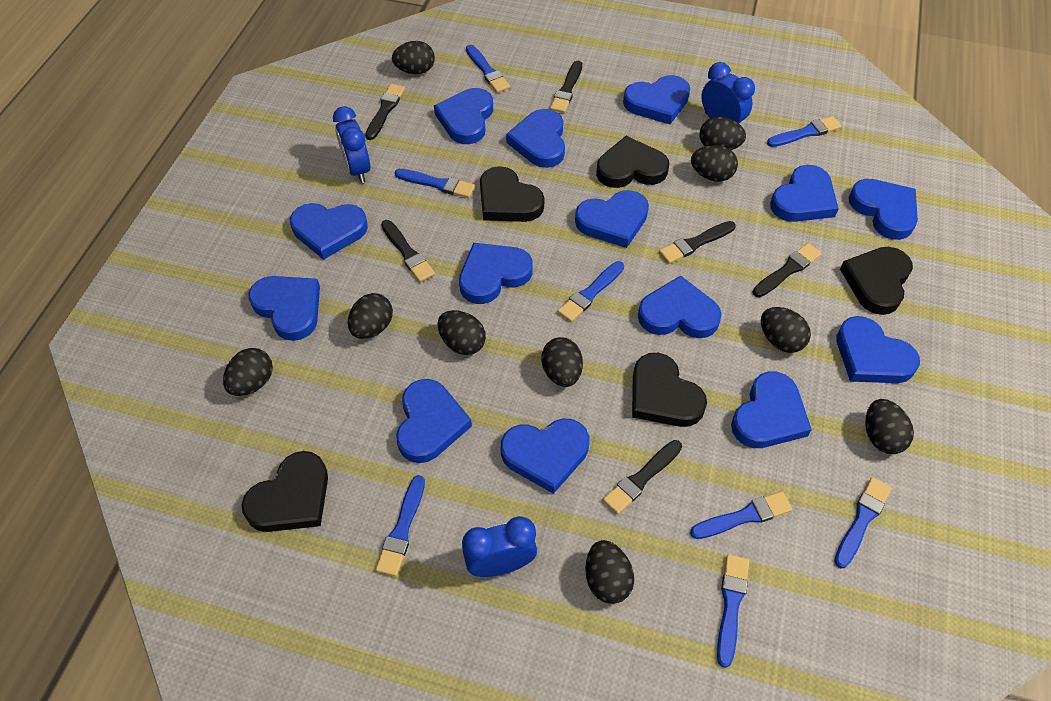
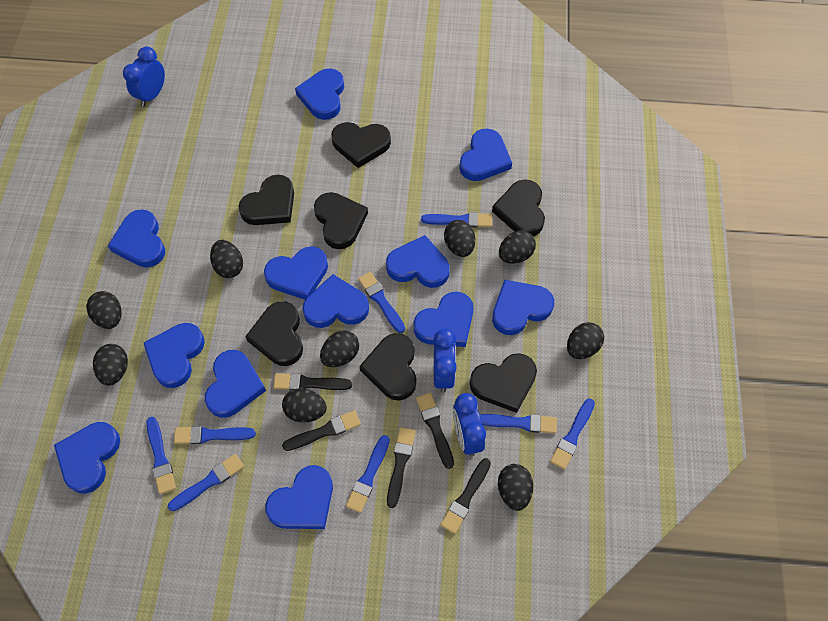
black brush: [365,84,405,140] [381,220,435,282] [550,61,582,113] [603,440,682,514] [659,221,736,264] [753,243,821,297] = 6 -> [273,373,352,390] [282,410,361,451] [387,427,416,508] [416,393,454,469] [440,458,491,534] = 5
black egg: [223,348,273,396] [348,293,393,339] [392,41,435,74] [438,310,486,355] [542,337,583,387] [585,540,634,604] [691,145,738,182] [700,117,746,150] [761,307,811,353] [865,399,914,454] = 10 -> [86,291,122,329] [93,344,128,386] [210,240,243,278] [282,388,327,423] [320,330,359,367] [444,220,475,257] [498,464,533,511] [499,231,536,264] [567,322,604,359] = 9
black heart: [242,451,328,532] [480,166,545,222] [596,136,669,188] [632,353,707,427] [840,247,913,315] = 5 -> [238,175,294,225] [245,301,303,366] [314,192,368,249] [331,122,391,168] [360,333,416,400] [470,353,537,413] [492,179,545,236] = 7
blue heart: [249,276,320,341] [290,203,368,260] [396,379,472,463] [434,88,493,144] [459,243,532,304] [501,418,589,494] [506,109,565,168] [575,190,649,248] [623,75,690,124] [638,276,722,338] [731,372,812,448] [770,165,839,222] [836,316,920,383] [849,179,918,240] = 14 -> [54,422,120,494] [108,209,165,267] [143,323,205,388] [205,350,266,418] [264,247,328,300] [265,465,333,529] [295,68,344,120] [302,274,369,328] [386,235,450,288] [414,292,474,347] [459,129,512,181] [492,280,554,335] = 12

